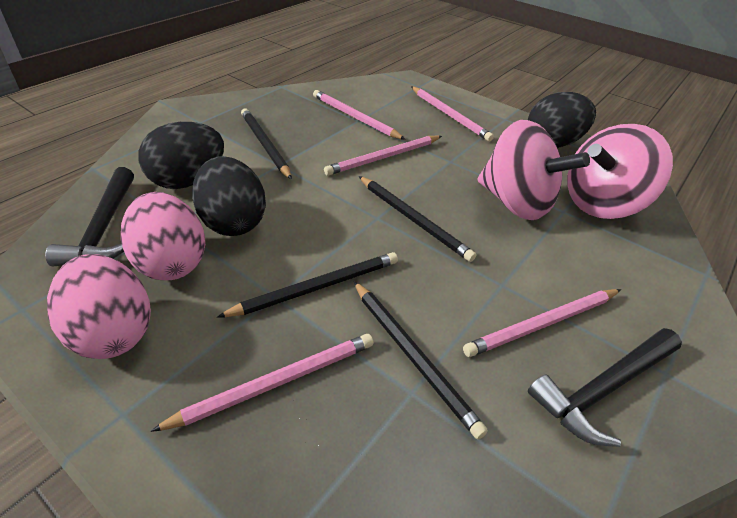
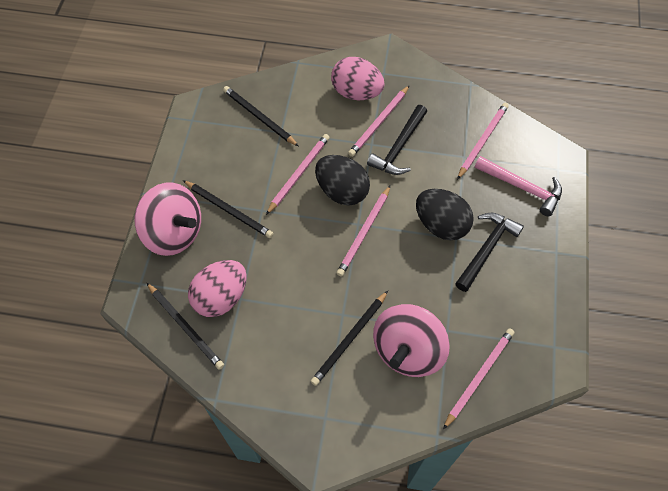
black egg: [139,122,224,189] [192,156,266,236] [528,92,596,148] = 3 -> [315,155,370,205] [416,189,474,240] = 2
pink hammer: none = 0 -> [474,156,562,216] = 1

